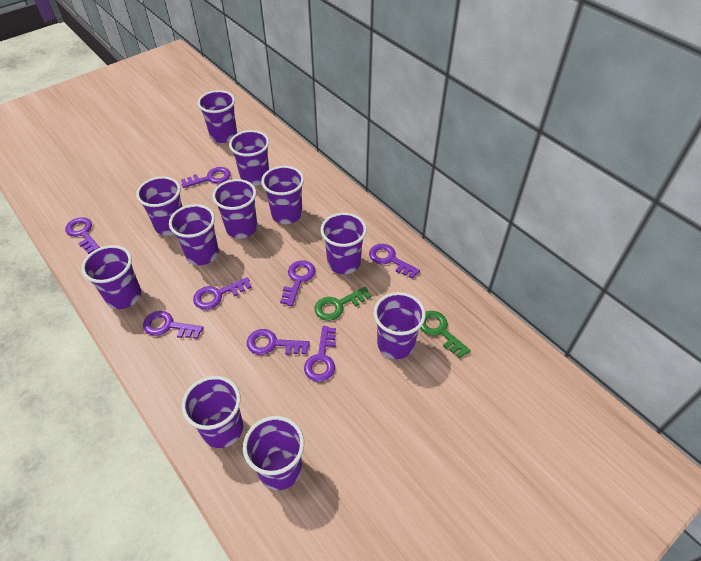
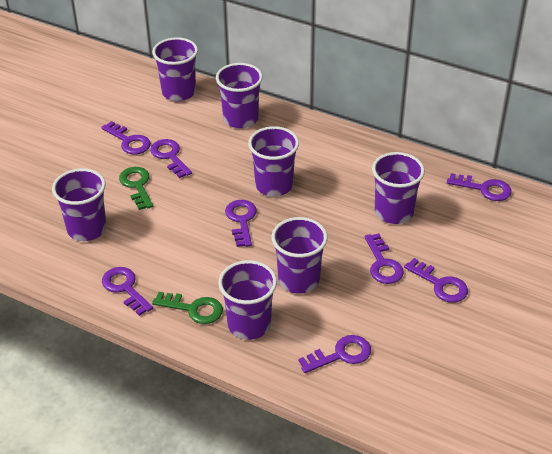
purple cup: [81,245,141,309] [136,176,182,236] [169,204,219,265] [182,376,243,448] [198,90,237,143] [212,179,257,239] [229,130,269,186] [243,416,304,490] [261,166,304,224] [320,213,367,274] [374,292,426,359] = 11 -> [52,168,107,241] [152,37,198,101] [216,63,263,128] [218,260,277,340] [248,126,299,196] [272,217,328,293] [372,152,425,224] = 7

